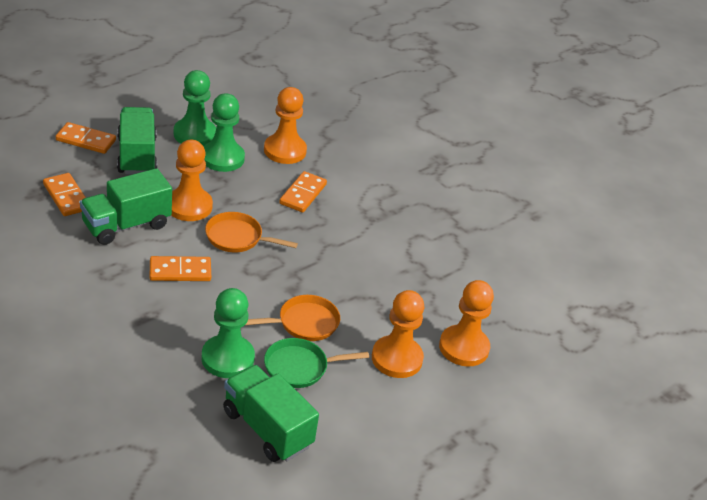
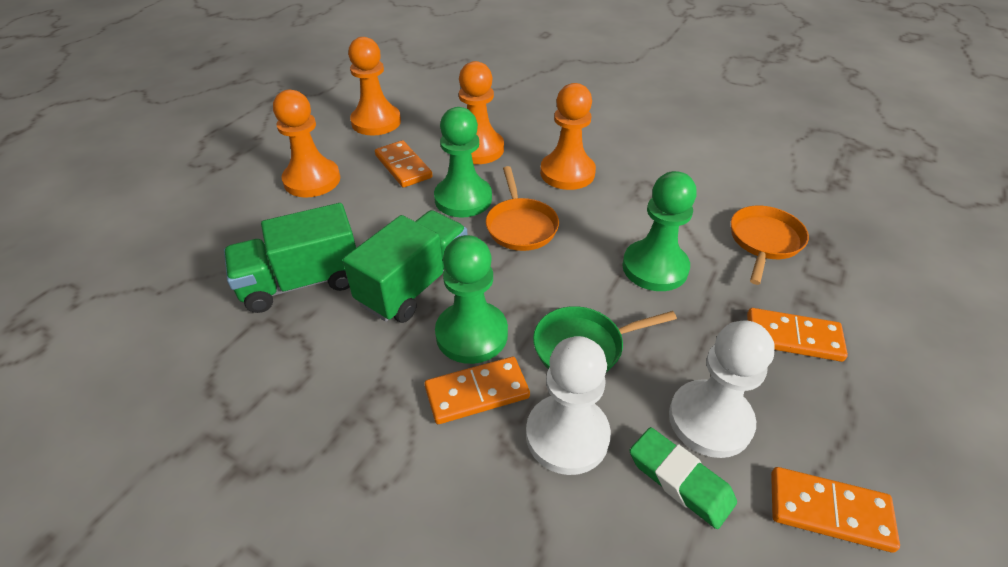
green eraser: none = 0 -> [629,427,737,529] = 1
green truck: [80,168,172,245] [117,107,157,174] [223,365,319,462] = 3 -> [224,203,356,313] [343,210,467,323] = 2
white pawn: none = 0 -> [526,336,611,475] [669,320,775,458] = 2

